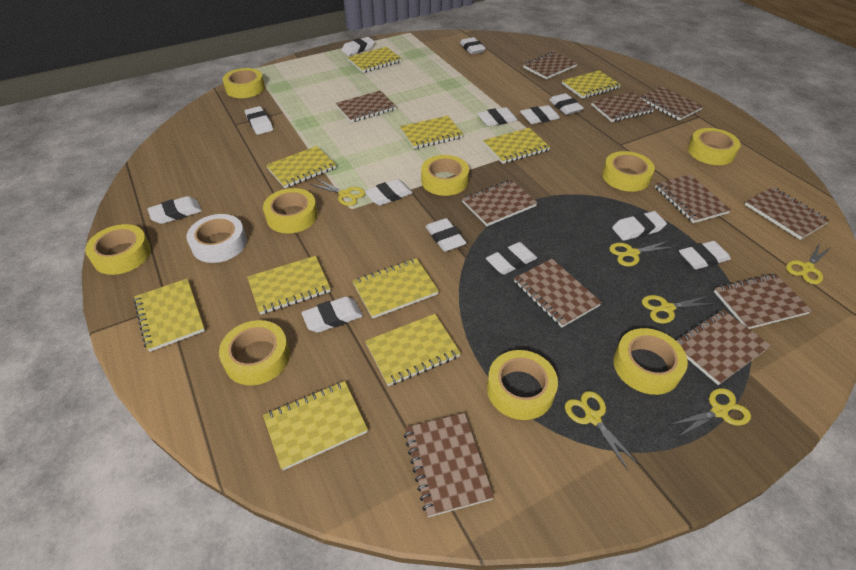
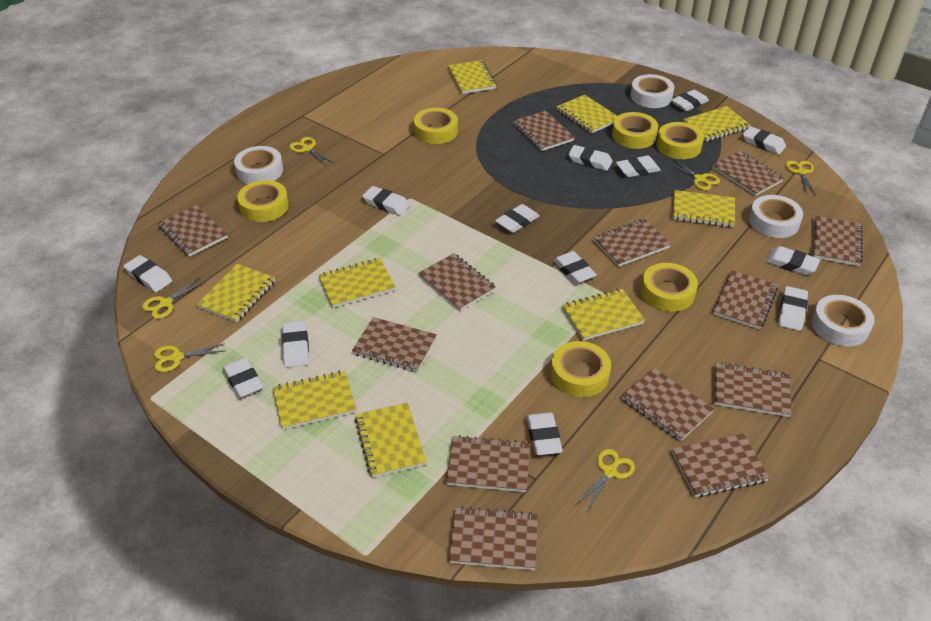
brown notebook: [336,91,396,122] [404,413,494,517] [462,180,538,226] [514,259,602,328] [523,52,578,79] [591,92,654,122] [640,86,703,121] [655,175,731,223] [675,309,771,385] [714,273,812,329] [745,187,830,240] = 11 -> [158,205,228,257] [352,317,437,372] [418,253,496,311] [446,435,530,492] [449,506,538,570] [513,111,575,151] [594,219,671,267] [622,368,714,441] [672,433,770,497] [712,151,784,196] [713,270,778,330] [714,362,792,417] [813,216,863,266] = 13
white tape: [186,214,247,263] = 1 -> [234,146,283,184] [630,74,674,108] [749,195,803,238] [811,295,875,347] = 4
yellow notebook: [134,278,205,352] [247,256,331,315] [263,381,368,470] [266,146,336,188] [348,47,402,73] [353,258,439,319] [365,314,461,386] [400,116,463,149] [483,128,550,164] [562,70,621,99] = 10 -> [197,264,275,322] [273,371,356,430] [319,258,395,308] [355,403,427,478] [448,60,497,94] [557,95,617,134] [562,289,645,341] [672,190,735,227] [683,106,751,142] = 9
yellow tape: [85,224,151,275] [219,320,290,385] [222,68,265,98] [263,188,318,233] [421,155,469,196] [487,350,558,420] [602,151,655,192] [613,328,688,395] [688,128,741,165] = 9 -> [237,180,289,222] [414,108,458,144] [551,341,611,397] [612,112,658,149] [641,263,698,312] [656,122,704,159] = 6

